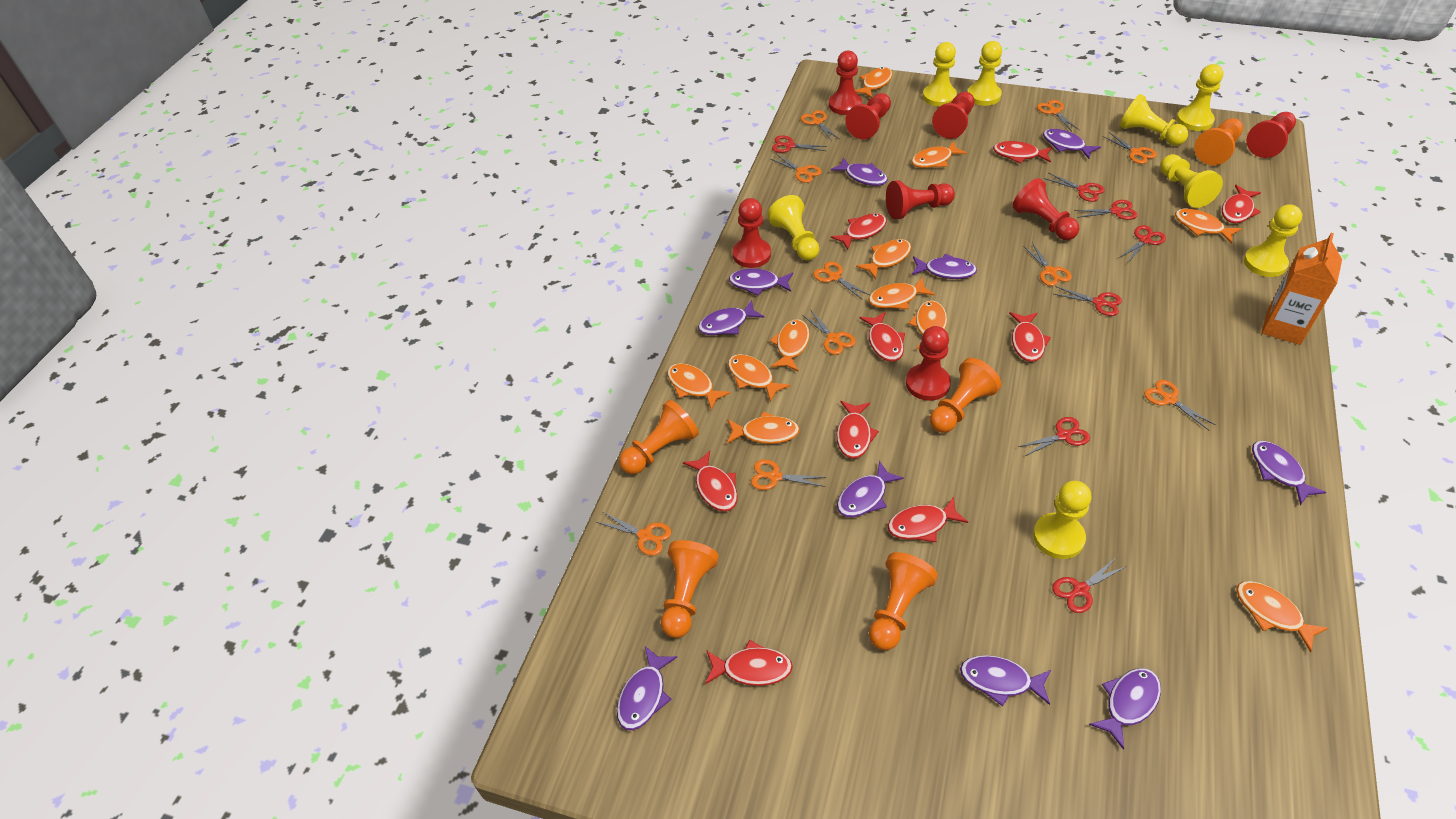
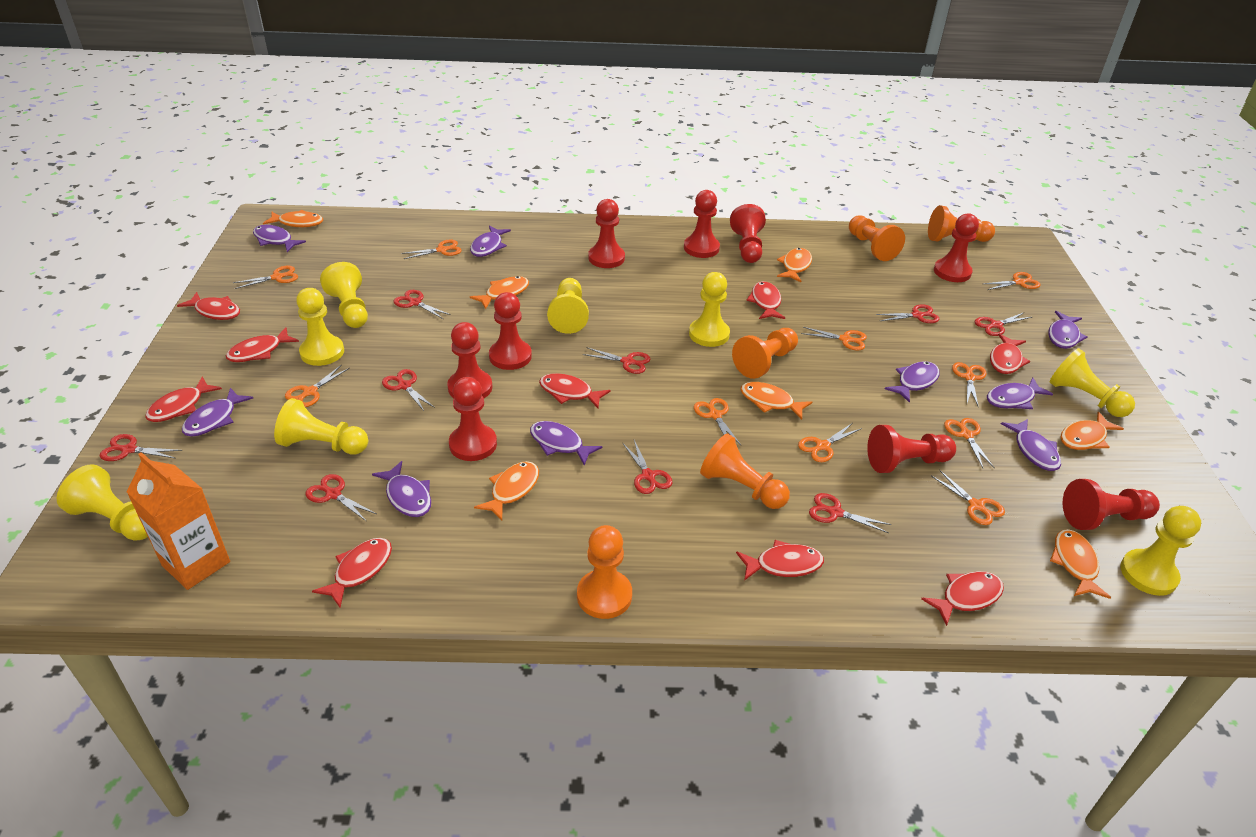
orange fish: [667,363,731,410] [727,411,800,444] [728,354,791,402] [770,319,810,372] [855,67,892,98] [856,239,911,279] [869,277,935,309] [908,300,947,349] [911,141,967,168] [1175,209,1242,244] [1236,581,1328,652] = 11 -> [263,210,323,227] [470,276,529,309] [474,461,539,521] [740,382,812,420] [777,248,812,282] [1050,529,1111,599] [1061,412,1124,450] = 7
purple fish: [617,646,677,730] [698,300,764,335] [729,268,793,296] [831,157,888,186] [837,461,904,517] [912,254,977,279] [960,655,1051,706] [1043,129,1101,159] [1089,668,1161,750] [1252,441,1326,505] = 10 -> [182,388,254,437] [253,225,306,252] [372,461,431,517] [470,226,511,257] [530,421,603,466] [885,361,940,403] [987,378,1053,409] [1001,419,1061,471] [1048,311,1087,349] = 9
red pawn: [732,198,771,268] [829,51,862,115] [845,93,891,140] [886,180,955,219] [906,326,951,401] [932,92,974,139] [1012,178,1080,240] [1246,112,1296,158] = 8 -> [447,322,492,398] [449,377,497,461] [489,292,532,370] [588,199,625,268] [684,190,720,258] [730,204,766,263] [867,425,956,473] [934,213,979,282] [1063,479,1160,530] = 9
red scissors: [772,135,828,153] [1018,417,1090,456] [1044,173,1105,202] [1052,558,1127,613] [1054,286,1122,316] [1074,200,1138,220] [1119,225,1166,263] = 7 -> [100,434,182,461] [306,474,377,521] [382,369,435,411] [394,290,451,319] [583,347,651,374] [623,440,672,494] [809,493,891,533] [876,304,939,323] [975,312,1032,336] = 9

